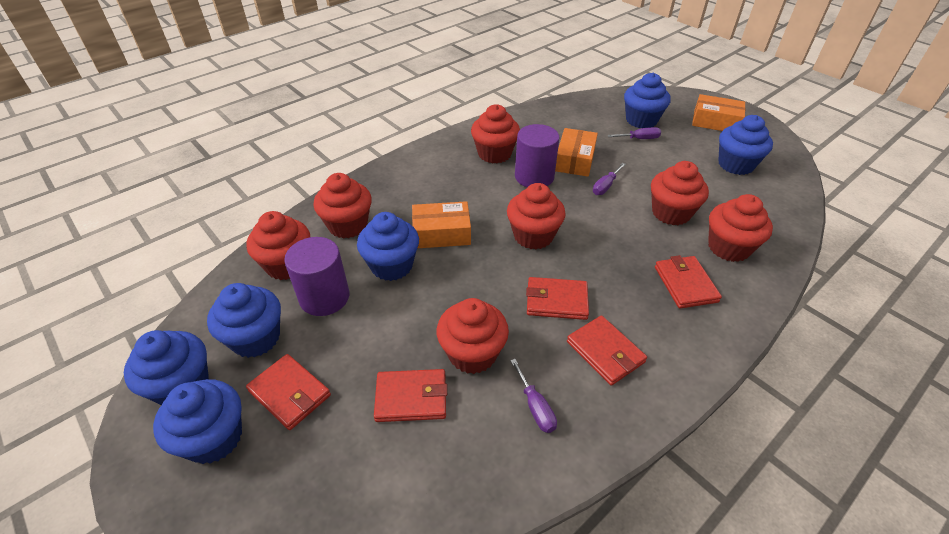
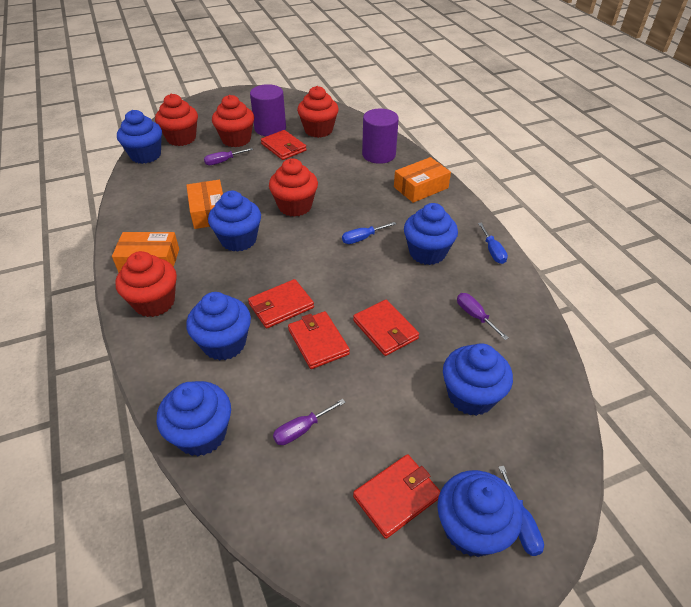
blue cupcake: [124,330,209,405] [153,379,242,464] [207,283,281,358] [357,212,419,281] [624,73,671,128] [718,115,773,175] = 6 -> [117,110,162,164] [157,381,231,456] [186,292,251,361] [208,191,261,252] [404,203,458,265] [437,470,522,557] [443,343,513,416] = 7
blue screwdriver: none = 0 -> [342,222,396,244] [478,222,508,264] [499,466,544,556] = 3
red cupcake: [247,211,310,280] [313,173,372,239] [437,298,509,374] [471,104,520,163] [507,183,566,250] [651,161,709,225] [708,194,773,262] = 7 -> [115,251,177,317] [155,94,198,146] [212,95,254,147] [269,158,318,217] [297,86,339,138] = 5

